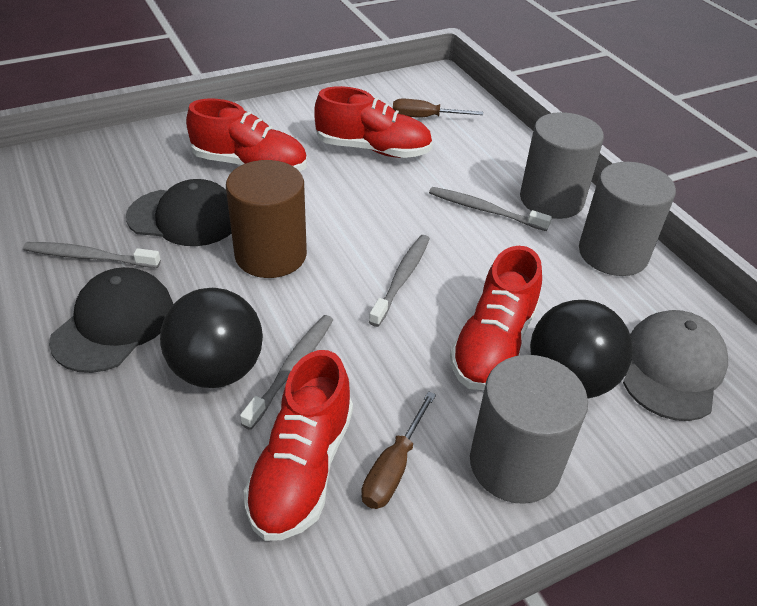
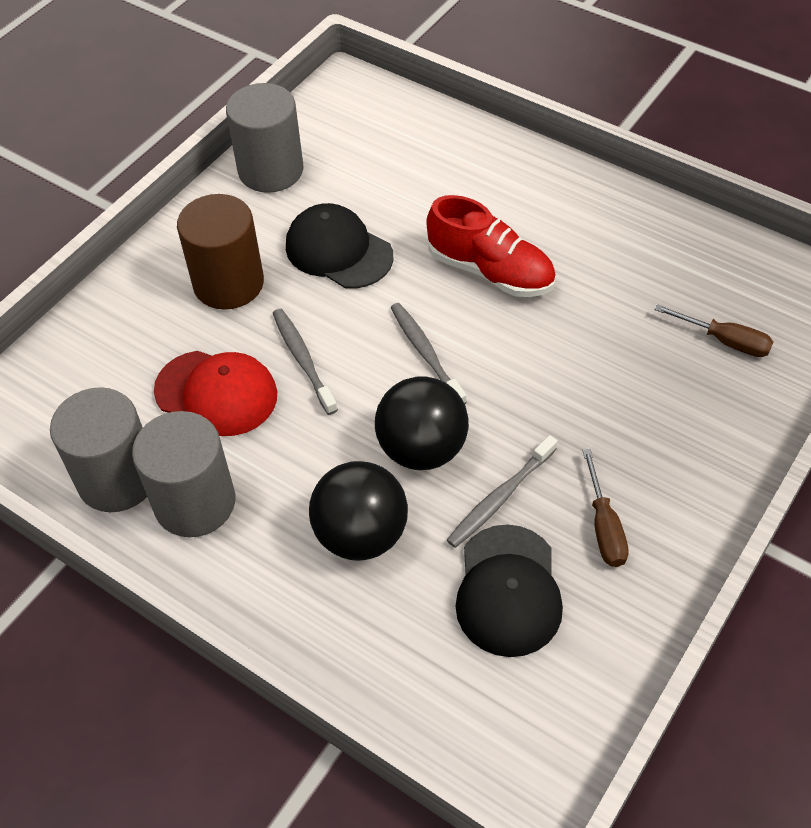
grey cap: [623,310,728,421] = 1 -> none = 0
grey toothbrush: [23,242,161,268] [240,315,333,430] [369,235,430,327] [429,187,552,231] = 4 -> [273,309,338,415] [391,303,467,404] [447,435,558,548] = 3
red cap: none = 0 -> [154,351,277,436] = 1
red shoe: [186,99,307,172] [244,350,353,541] [314,86,433,158] [450,246,542,390] = 4 -> [426,195,556,297] = 1

